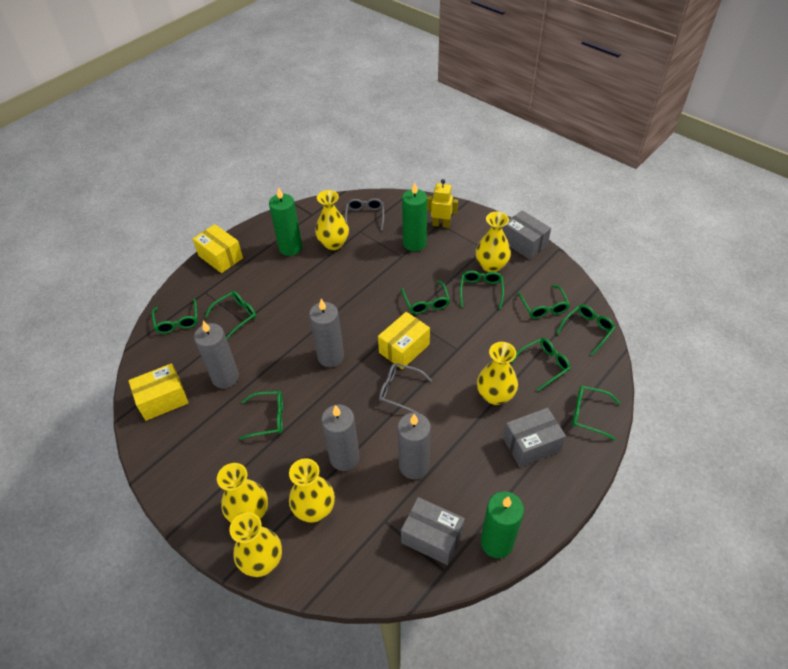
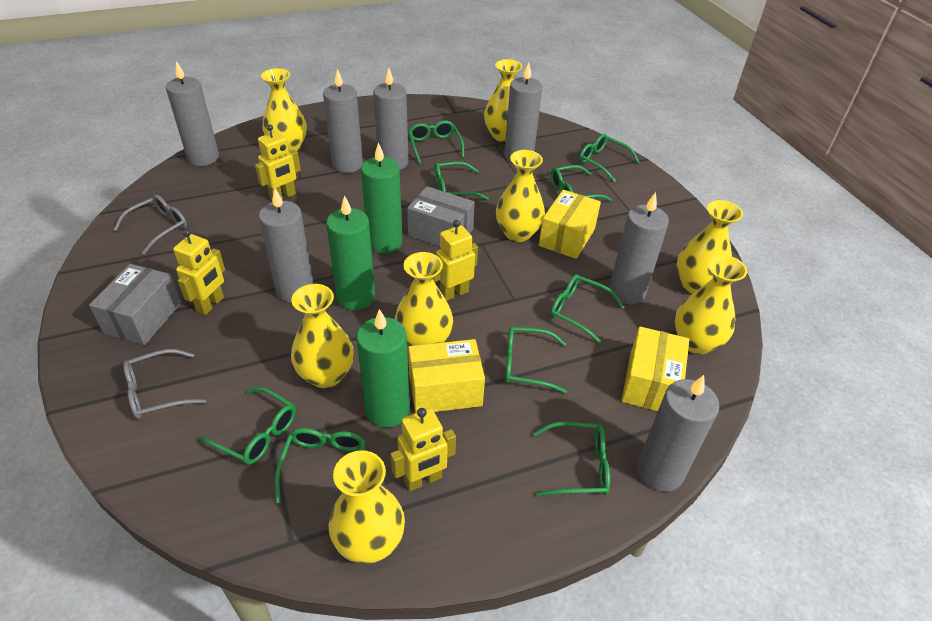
grey box: [401,497,465,565] [503,210,551,260] [503,408,566,467] = 3 -> [89,264,181,345] [407,186,475,247] = 2
grey candle: [194,321,239,388] [309,299,344,367] [321,405,360,471] [397,413,431,479] = 4 -> [166,61,219,166] [259,188,314,303] [323,69,363,173] [373,68,409,170] [504,62,542,162] [609,192,669,304] [637,375,719,492] = 7
yellow robot: [427,179,458,228] = 1 -> [173,229,225,315] [255,124,301,200] [391,408,456,491] [432,220,478,301] = 4
yellow vase: [217,463,268,523] [229,512,282,577] [289,458,335,522] [315,190,349,250] [476,212,511,272] [477,342,518,405] = 6 -> [261,68,307,152] [291,284,354,388] [329,450,405,564] [395,252,453,346] [484,59,522,142] [496,150,545,242] [674,255,747,354] [677,200,743,294] = 8

